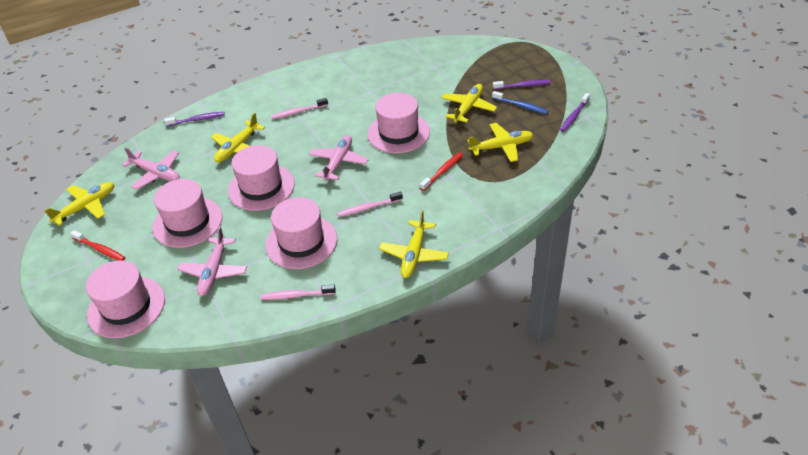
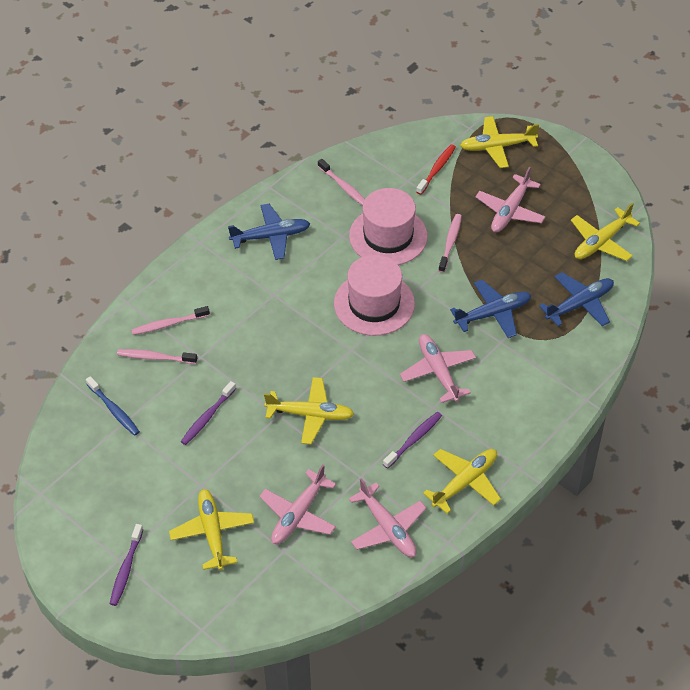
blue plane: none = 0 -> [228,204,310,260] [450,280,531,338] [539,272,614,326] = 3
pink hat: [86,260,165,338] [153,179,223,248] [228,145,295,211] [266,197,337,269] [368,93,430,153] = 5 -> [334,255,415,336] [349,188,428,265] = 2
pink plane: [122,147,180,190] [177,226,247,296] [309,135,369,181] = 3 -> [259,464,336,544] [349,478,426,557] [400,334,476,403] [476,167,545,232] = 4
pink toothbrush: [261,285,336,300] [271,98,328,119] [337,192,403,217] = 3 -> [117,349,197,364] [131,306,210,335] [318,159,365,206] [438,214,462,273] = 4
red toothbrush: [70,230,125,261] [420,152,463,191] = 2 -> [416,144,456,195] = 1

